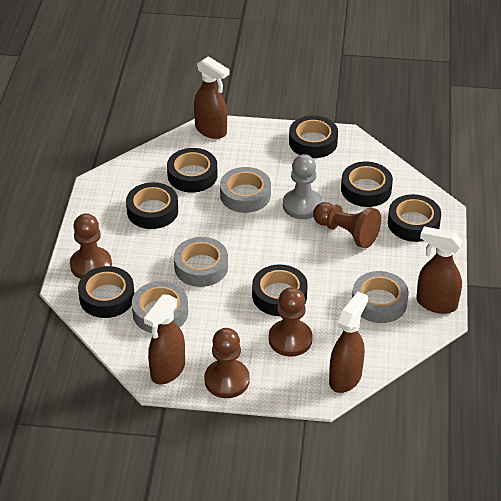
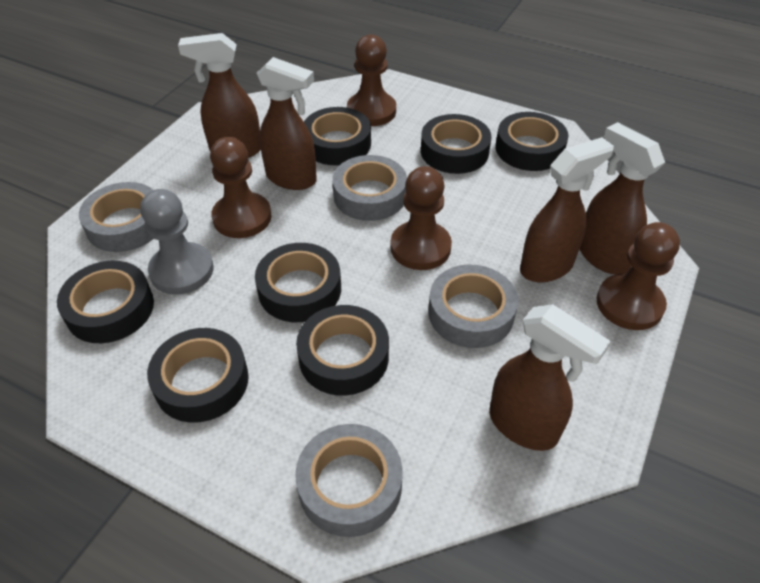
brown spray bottle: [144,294,185,385] [194,56,230,139] [329,292,368,393] [416,226,462,314] = 4 -> [178,33,261,158] [257,57,317,190] [489,304,611,451] [520,137,614,283] [579,122,665,274] = 5

